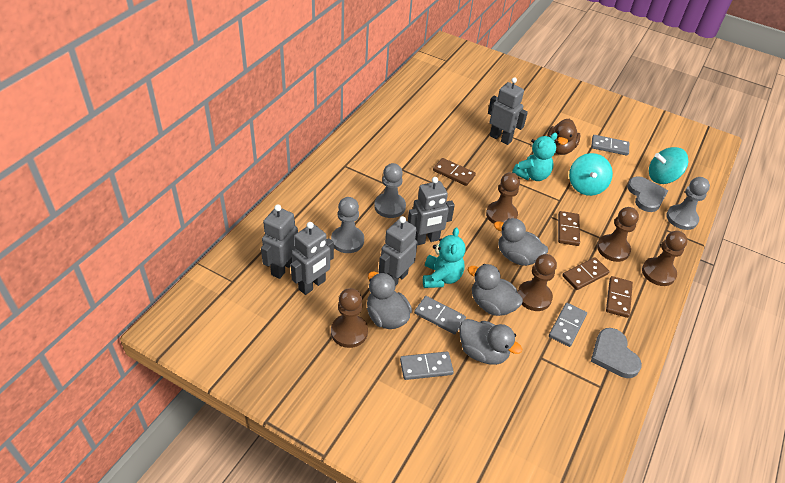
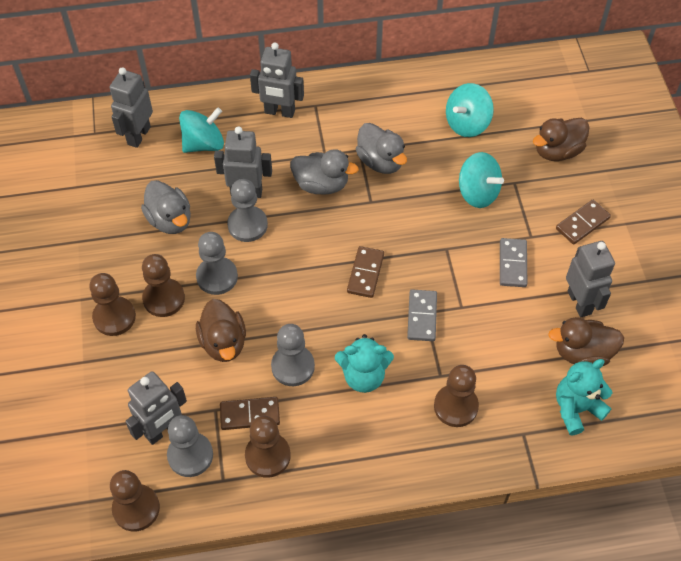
brown domino: [433,158,476,186] [558,211,580,246] [563,257,610,290] [606,276,633,318] = 4 -> [220,397,280,430] [347,246,384,298] [556,199,611,245] = 3
brown duck: [547,119,580,155] = 1 -> [196,299,246,362] [533,118,589,161] [548,317,624,366] = 3
grey domino: [400,352,454,380] [414,296,466,334] [549,303,587,347] [591,135,629,156] = 4 -> [407,289,437,341] [500,238,527,287] = 2
grey duck: [367,271,412,329] [459,319,522,365] [468,264,523,316] [494,218,548,266] = 4 -> [141,180,191,234] [290,149,359,195] [356,123,407,174] = 3
grey heart: [591,328,642,378] [627,176,668,212] = 2 -> none = 0
grey pawn: [331,197,364,253] [374,163,406,218] [666,177,710,230] = 3 -> [167,415,213,477] [196,232,238,295] [227,179,268,242] [271,324,315,386] = 4
turquoise spinning top: [569,153,613,196] [649,147,688,184] = 2 -> [179,107,224,153] [446,83,494,137] [459,152,504,208] = 3

